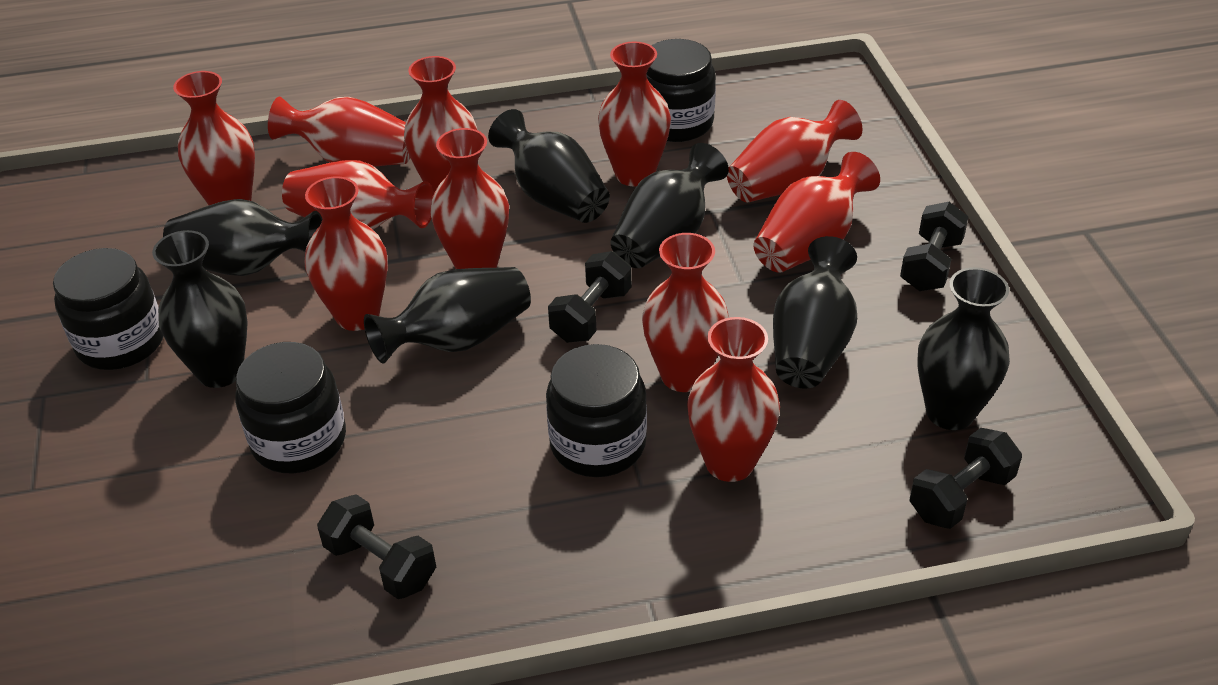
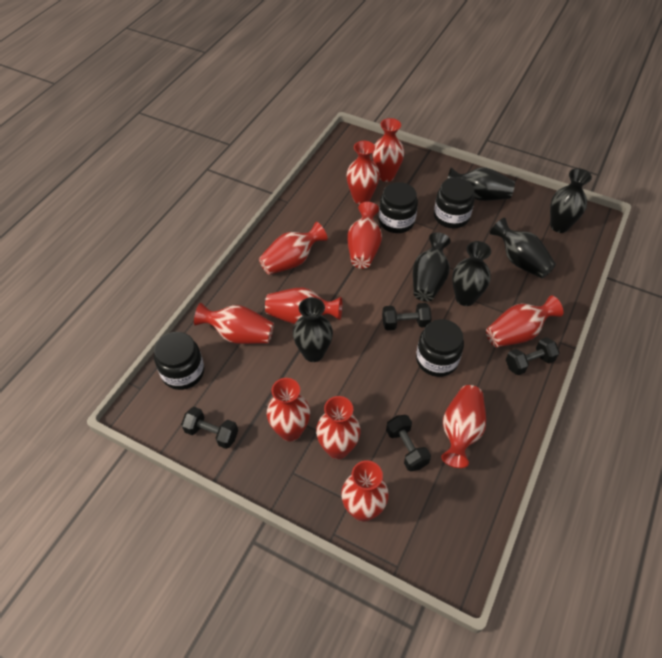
black vase: [152,230,248,388] [163,199,322,276] [364,267,531,363] [488,109,610,223] [610,143,729,268] [773,236,857,389] [917,267,1010,430] = 7 -> [293,297,333,362] [413,232,451,302] [447,167,515,201] [452,241,491,306] [490,218,556,279] [550,168,592,233] = 6

